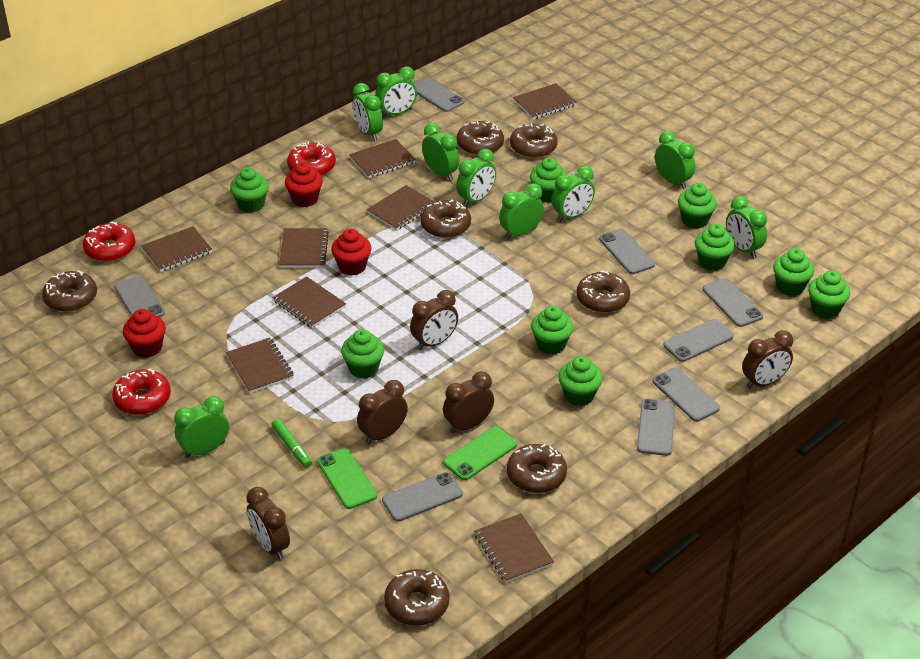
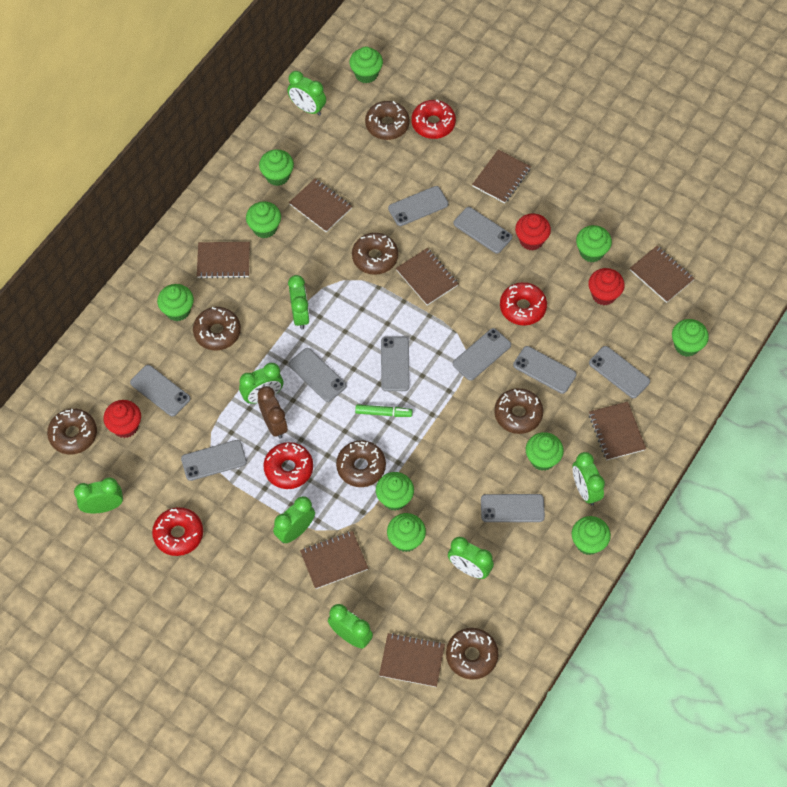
brown clock: [246,487,290,560] [357,380,408,444] [410,290,458,350] [443,372,494,433] [742,330,793,389] = 5 -> [258,386,288,439] = 1
green clock: [174,396,229,458] [353,83,383,141] [375,67,417,118] [422,123,460,181] [456,149,496,207] [499,183,544,239] [552,166,595,222] [655,131,695,189] [726,196,767,258] = 9 -> [74,477,123,514] [239,363,283,404] [273,496,315,543] [287,71,326,116] [288,275,310,330] [328,604,373,649] [448,537,494,579] [573,452,605,505] = 8
green cupcake: [230,167,269,213] [341,329,384,379] [530,158,567,203] [531,306,574,355] [559,356,603,406] [678,183,717,229] [695,224,735,271] [773,248,814,296] [808,271,850,319] = 9 -> [157,284,194,321] [246,201,281,238] [259,149,294,186] [349,46,383,83] [376,472,414,511] [387,513,426,552] [526,432,564,471] [572,516,611,555] [576,225,612,262] [672,319,709,357] = 10
green phone: [317,448,377,509] [443,426,517,480] = 2 -> none = 0
grey phone: [114,276,165,317] [382,472,463,522] [415,78,464,112] [599,229,655,274] [637,399,675,456] [652,367,720,422] [663,319,734,362] [702,278,763,327] = 8 -> [130,365,190,417] [181,440,247,481] [289,348,346,402] [381,337,410,391] [388,186,449,226] [453,207,512,253] [453,328,511,381] [481,494,545,522] [513,346,577,394] [589,346,650,398] = 10
red donut: [83,222,136,262] [112,369,171,415] [287,142,336,176] = 3 -> [152,507,203,556] [264,442,313,489] [411,99,456,139] [500,282,547,326] = 4

